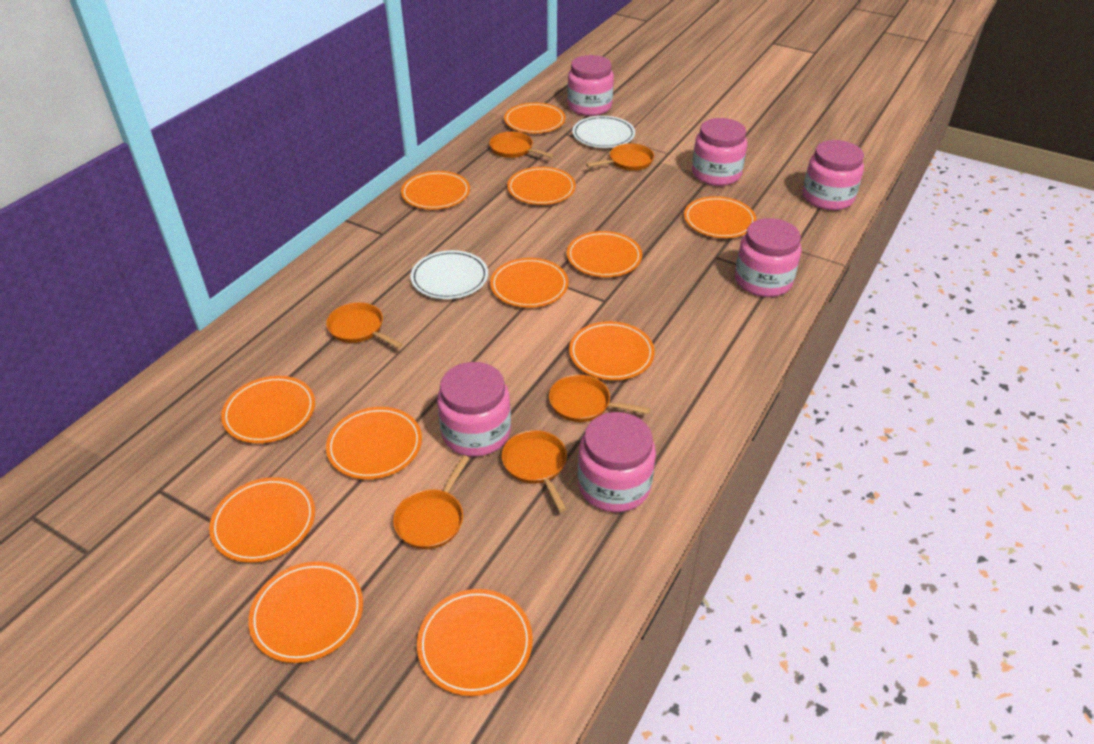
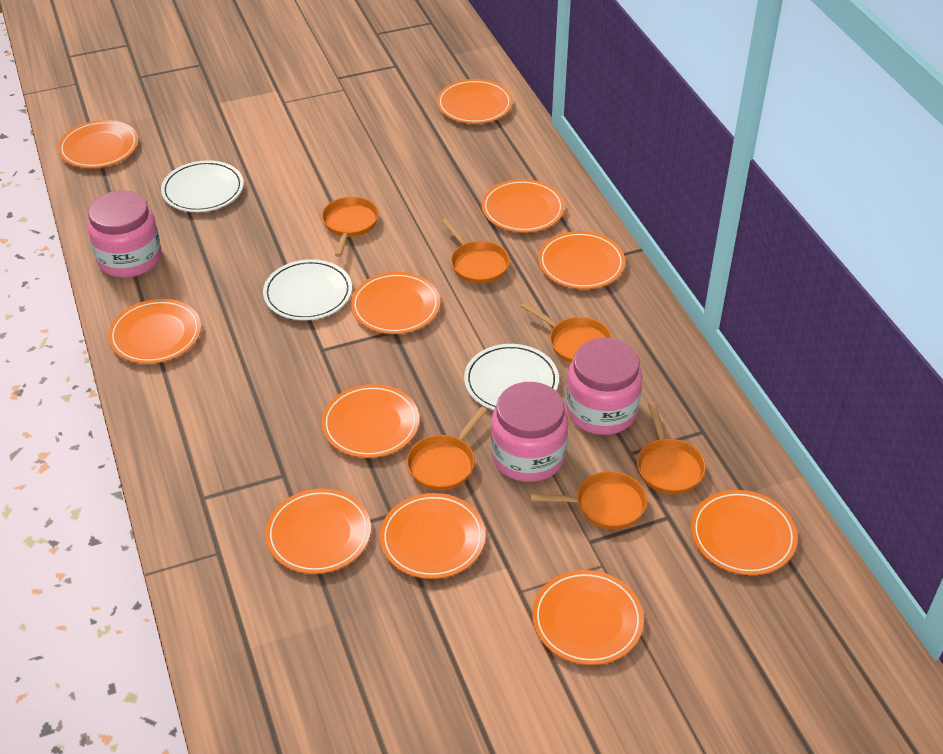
orange plate: [209,477,315,563] [221,376,315,443] [248,561,363,663] [326,407,422,479] [401,171,470,210] [417,589,533,696] [490,258,569,308] [504,103,566,133] [507,167,576,205] [567,231,642,277] [569,321,655,380] [684,196,756,238] = 12 -> [58,120,138,168] [108,299,201,364] [265,489,371,574] [322,384,419,458] [351,272,441,334] [380,493,486,579] [437,79,513,124] [482,179,565,232] [532,570,644,665] [538,231,625,289] [691,490,798,575] = 11
pink jar: [437,362,511,457] [567,55,614,116] [578,412,656,512] [692,118,747,186] [735,218,801,297] [802,140,864,210] = 6 -> [88,190,161,278] [491,382,568,482] [566,338,643,435] = 3
white plate: [410,250,488,299] [572,116,635,148] = 2 -> [161,160,244,212] [263,259,352,320] [464,344,559,410] = 3

